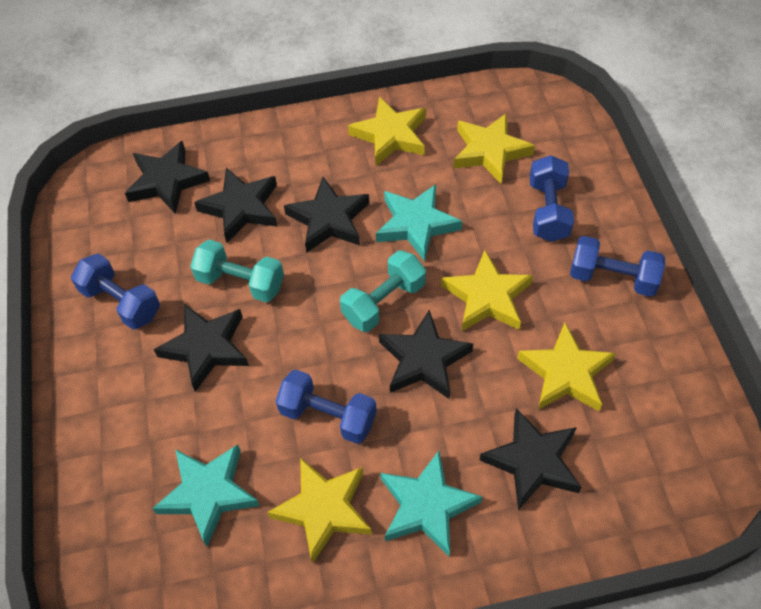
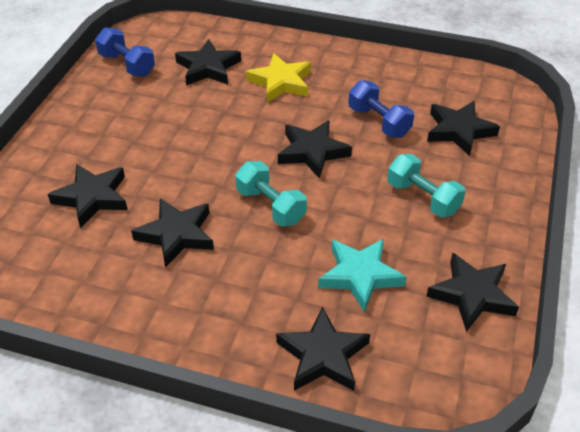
black star: [125,141,210,214] [154,304,249,392] [194,168,277,243] [284,177,369,253] [379,310,473,399] [480,408,581,510] = 6 -> [48,164,128,228] [131,198,214,268] [175,39,241,86] [276,306,370,391] [278,120,352,179] [426,253,519,332] [427,101,500,156] = 7
blue dumbbell: [71,253,160,329] [276,370,377,444] [530,155,574,242] [570,236,665,297] = 4 -> [95,27,155,76] [349,80,414,138] = 2
turquoise star: [152,444,260,547] [376,184,462,261] [380,451,483,556] = 3 -> [318,239,406,313] = 1
yellow star: [267,457,372,564] [348,96,426,166] [441,250,533,331] [453,113,535,184] [517,323,616,411] = 5 -> [246,53,311,102] = 1

